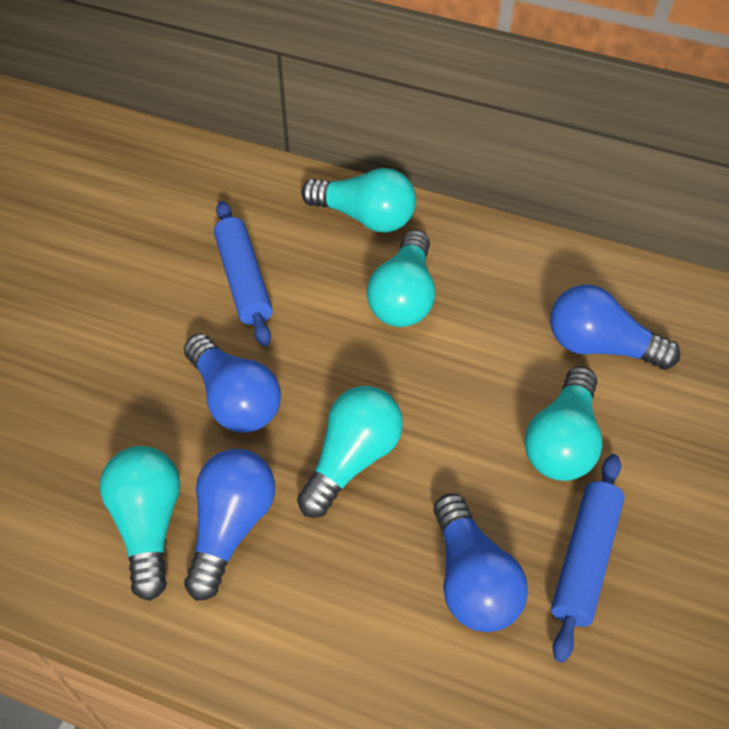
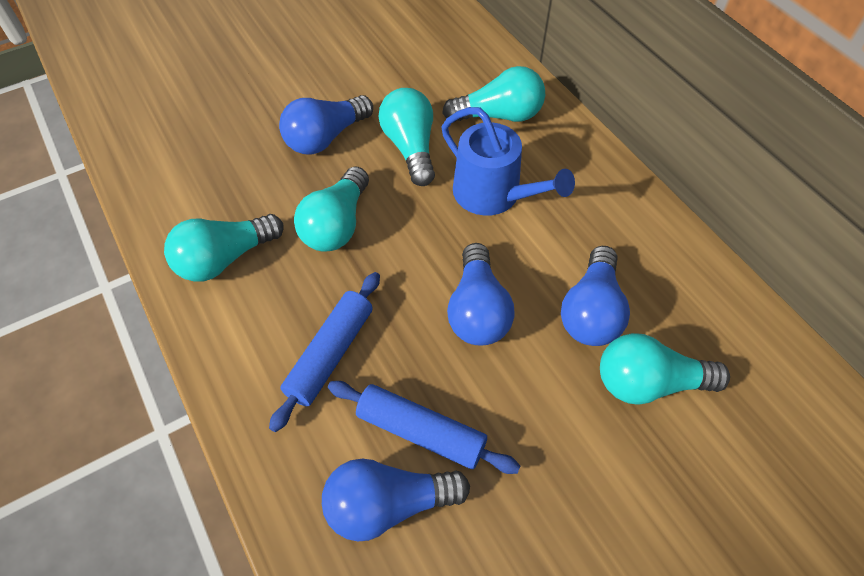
blue watering can: none = 0 -> [442,107,575,216] = 1

